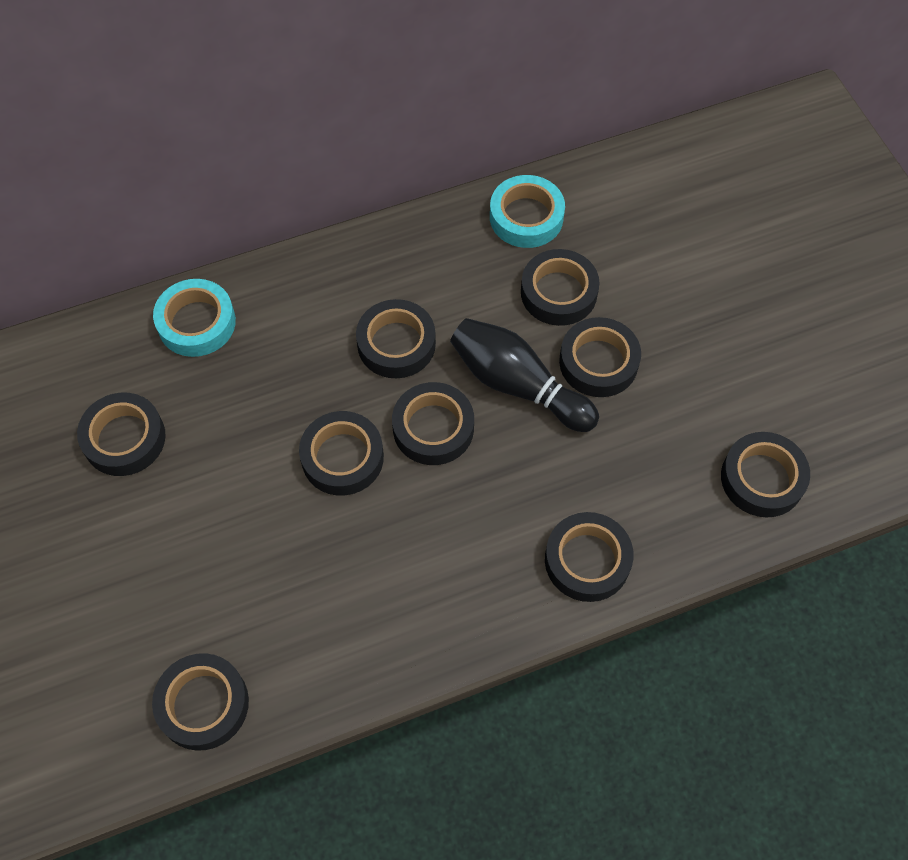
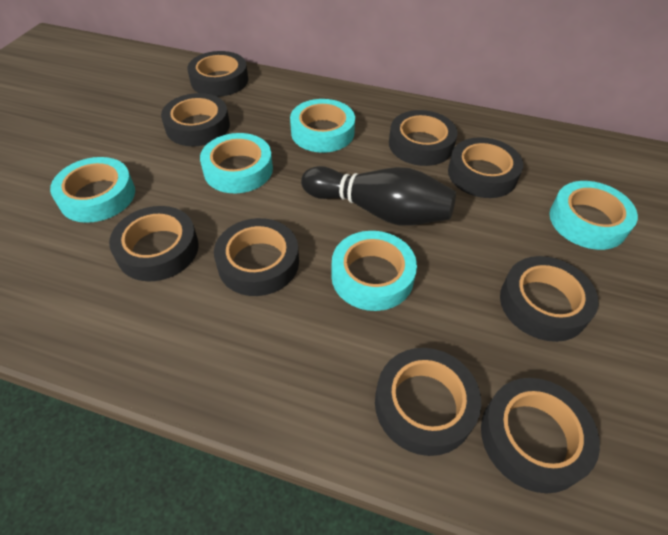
turquoise tape: [153,279,236,357] [490,175,565,248] = 2 -> [50,157,135,223] [200,133,273,193] [290,99,355,153] [331,231,417,311] [550,181,638,250] = 5

